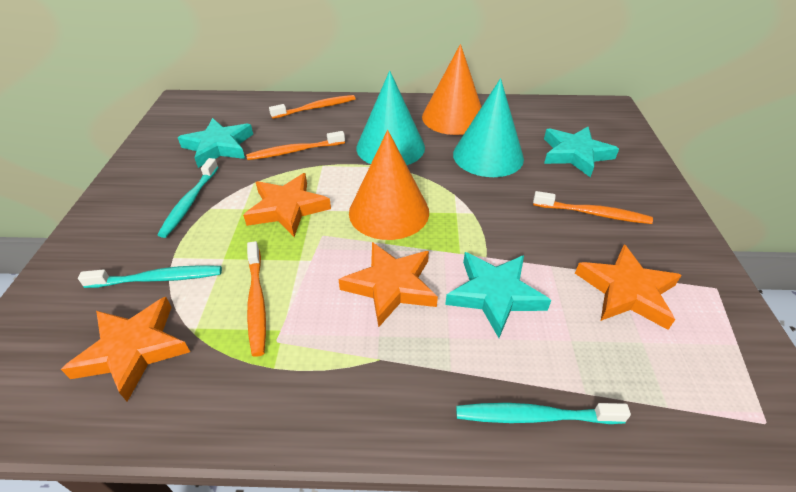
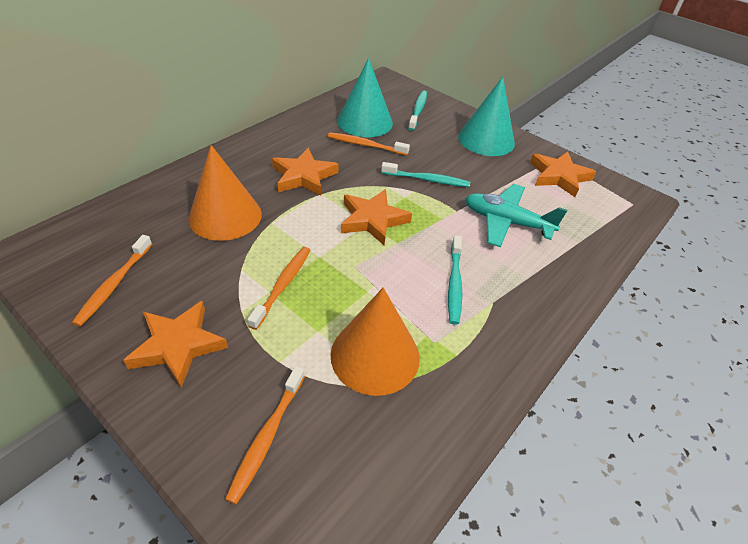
turquoise plane: none = 0 -> [465,184,567,248] = 1
turquoise star: [178,118,253,168] [445,252,551,338] [544,127,619,177] = 3 -> none = 0

